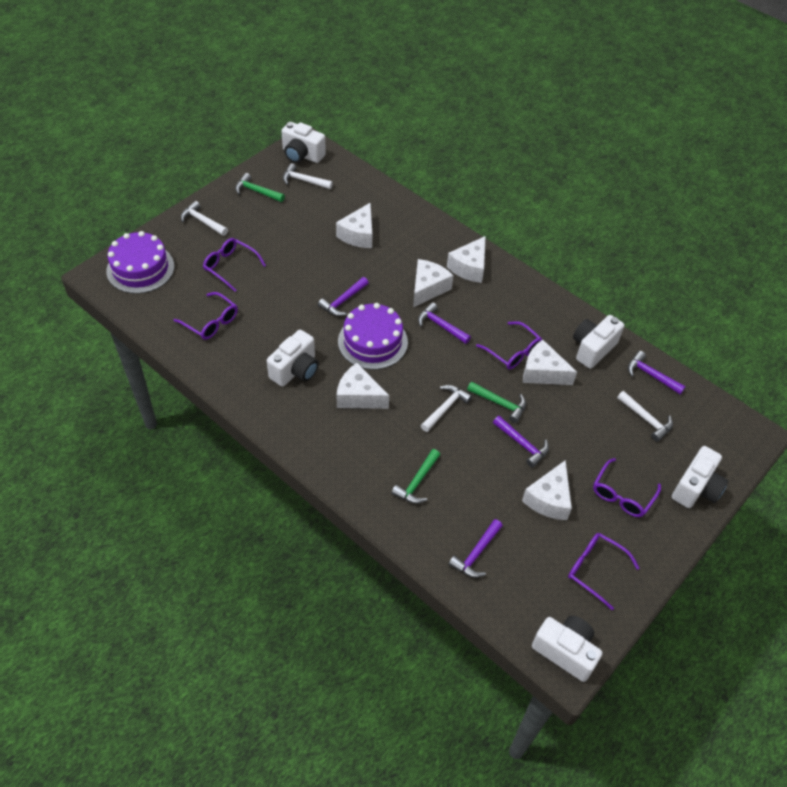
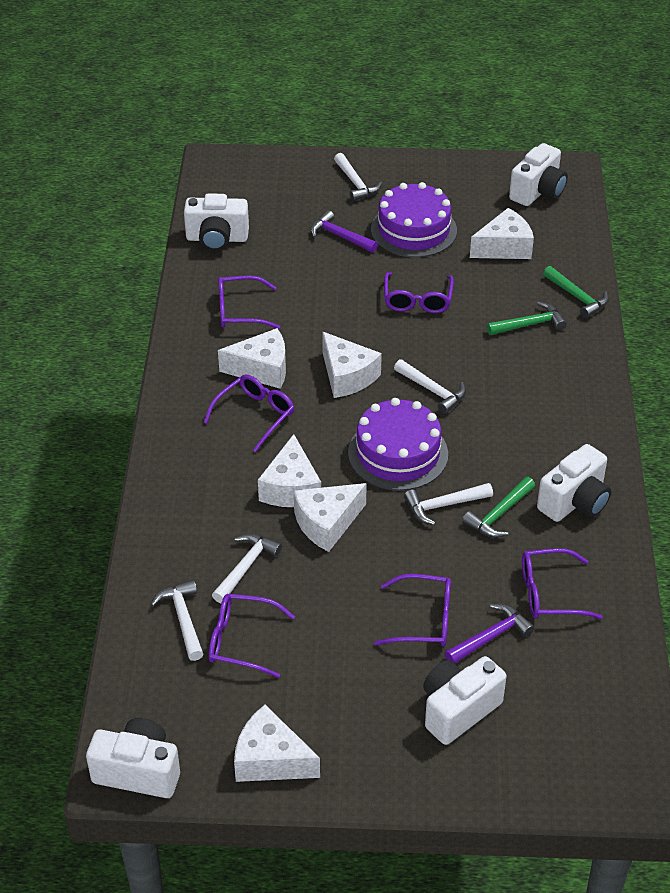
purple glasses: [174,292,238,340] [203,238,266,292] [476,321,542,369] [568,533,639,610] [593,458,661,517] = 5 -> [203,374,294,452] [209,594,295,678] [218,275,280,329] [374,574,451,646] [384,272,454,313] [522,548,602,619] = 6
purple hammer: [318,277,368,316] [418,302,471,344] [449,519,503,578] [493,416,549,467] [628,351,686,394] = 5 -> [310,210,378,253] [445,604,535,664] = 2
white hammer: [181,201,228,236] [283,163,333,189] [421,385,472,432] [617,391,673,442] = 4 -> [151,580,203,661] [212,533,282,603] [334,153,382,202] [394,359,466,414] [404,483,493,525] = 5

